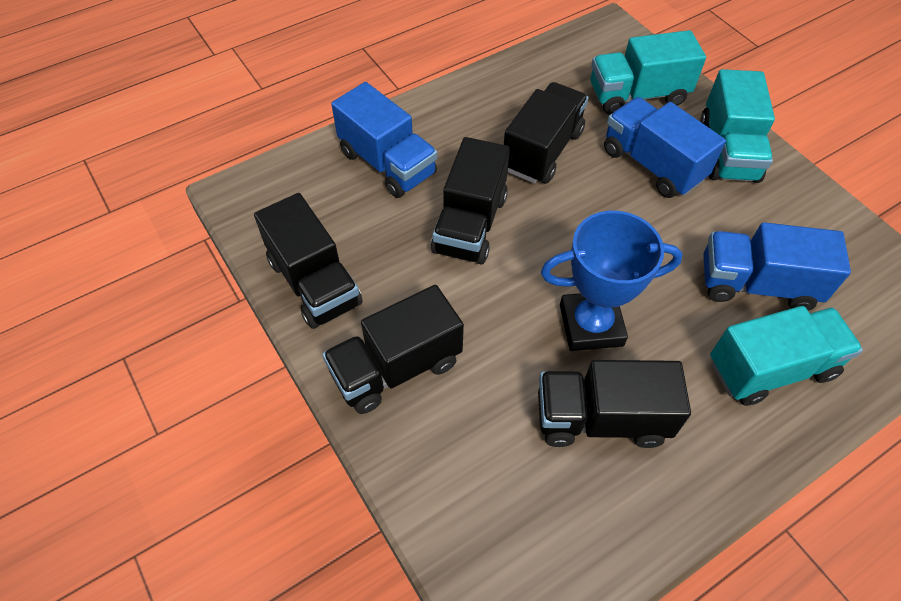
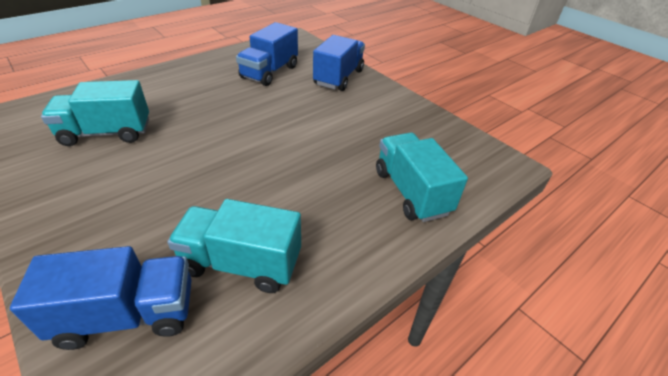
black truck: [254,193,363,329] [322,285,464,414] [431,137,510,264] [504,82,589,184] [538,360,691,448] = 5 -> none = 0
blue trophy: [541,211,683,351] = 1 -> none = 0

